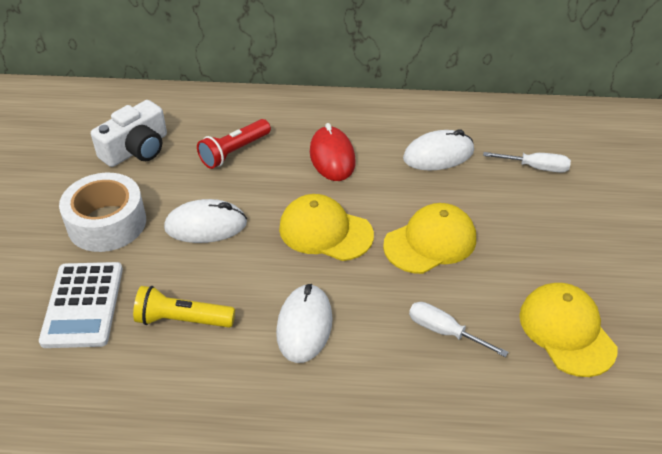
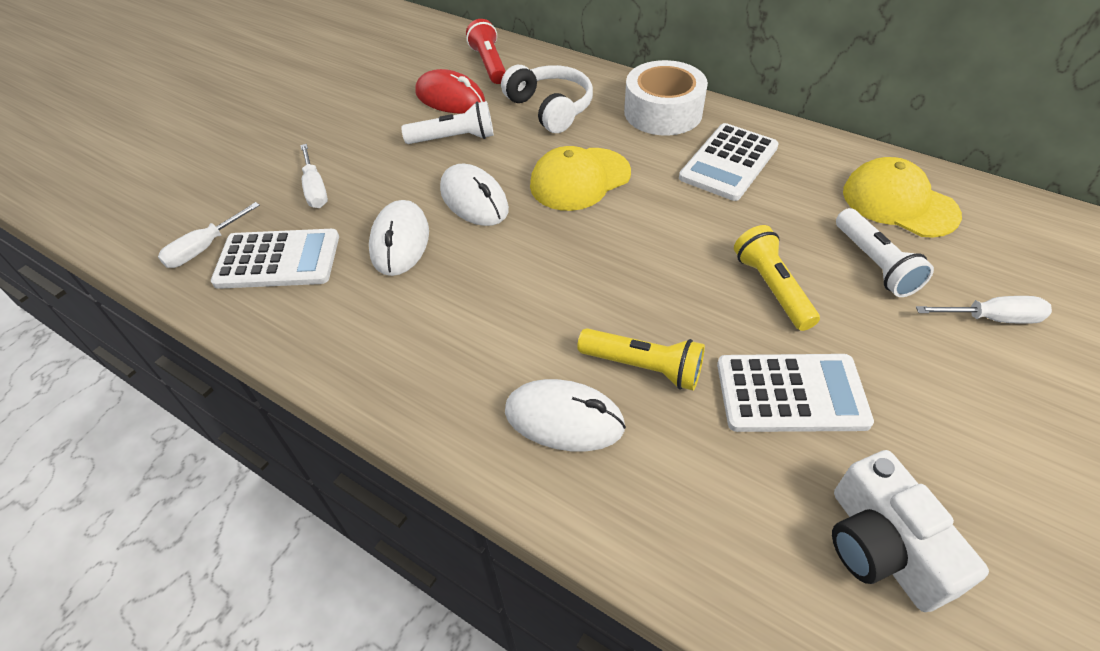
white calculator: [39,262,123,348] = 1 -> [211,229,339,289] [679,123,779,201] [717,354,874,432] = 3
white flashlight: none = 0 -> [401,101,494,144] [836,208,934,297] = 2
white headphones: none = 0 -> [501,65,593,133] = 1
white screwdriver: [409,302,508,357] [483,152,571,173] = 2 -> [158,202,260,268] [300,144,328,208] [916,296,1052,324] = 3
yellow cap: [279,194,374,261] [383,203,476,274] [519,283,617,377] = 3 -> [530,146,631,211] [843,157,962,238] = 2
yellow flashlight: [133,286,235,328] = 1 -> [577,328,705,391] [734,225,820,331] = 2

